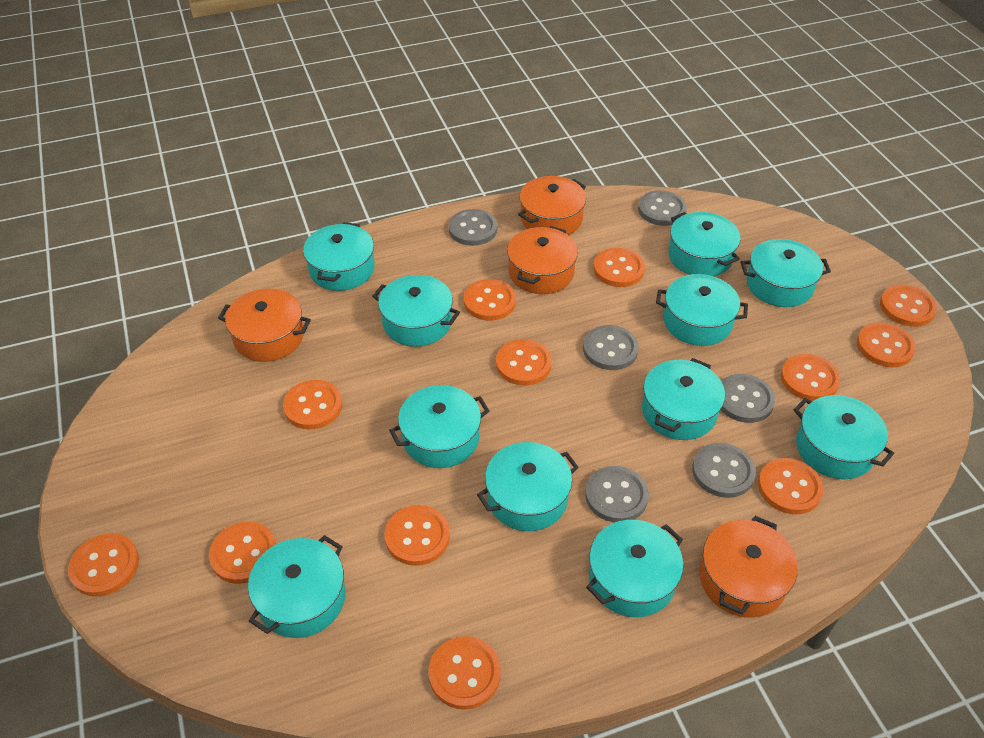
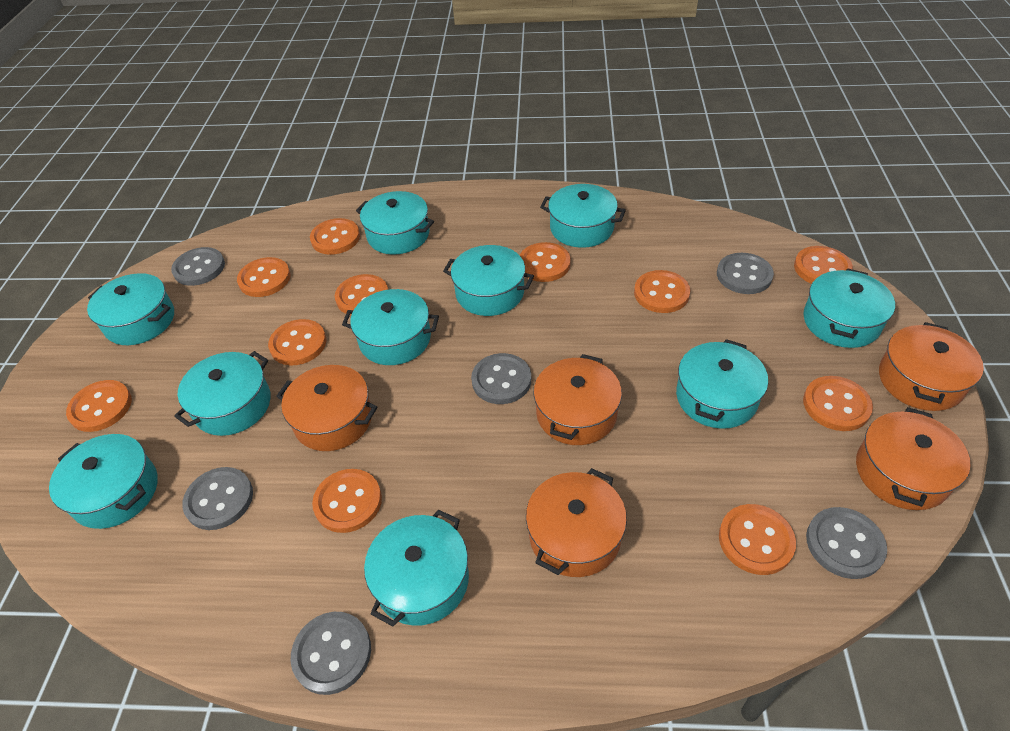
orange button: [68,533,139,597] [209,522,276,584] [283,380,342,429] [385,505,450,566] [429,636,501,710] [464,279,516,321] [496,339,552,386] [593,248,645,287] [758,458,824,514] [781,354,841,401] [857,322,916,367] [880,285,937,327] = 12 -> [66,380,132,432] [237,257,290,297] [268,319,327,366] [310,218,360,255] [312,469,382,533] [335,274,388,315] [520,242,571,282] [634,270,690,313] [719,504,796,575] [794,246,853,284] [803,376,873,431] = 11
orange pot: [218,289,311,362] [507,226,578,294] [518,176,586,235] [699,516,798,618] = 4 -> [276,365,377,451] [526,468,627,577] [533,354,622,445] [856,407,971,510] [879,322,984,411] = 5
turquoise pot: [248,535,345,638] [303,222,375,291] [372,275,460,347] [389,385,489,468] [477,442,579,531] [586,520,683,617] [642,358,725,440] [656,274,748,346] [668,212,740,276] [741,239,831,307] [793,395,894,479] = 11 -> [49,434,158,529] [87,273,174,345] [174,351,271,436] [342,289,439,365] [356,191,434,255] [364,509,469,626] [443,245,534,316] [540,184,626,248] [676,339,768,429] [803,268,895,348] = 10

